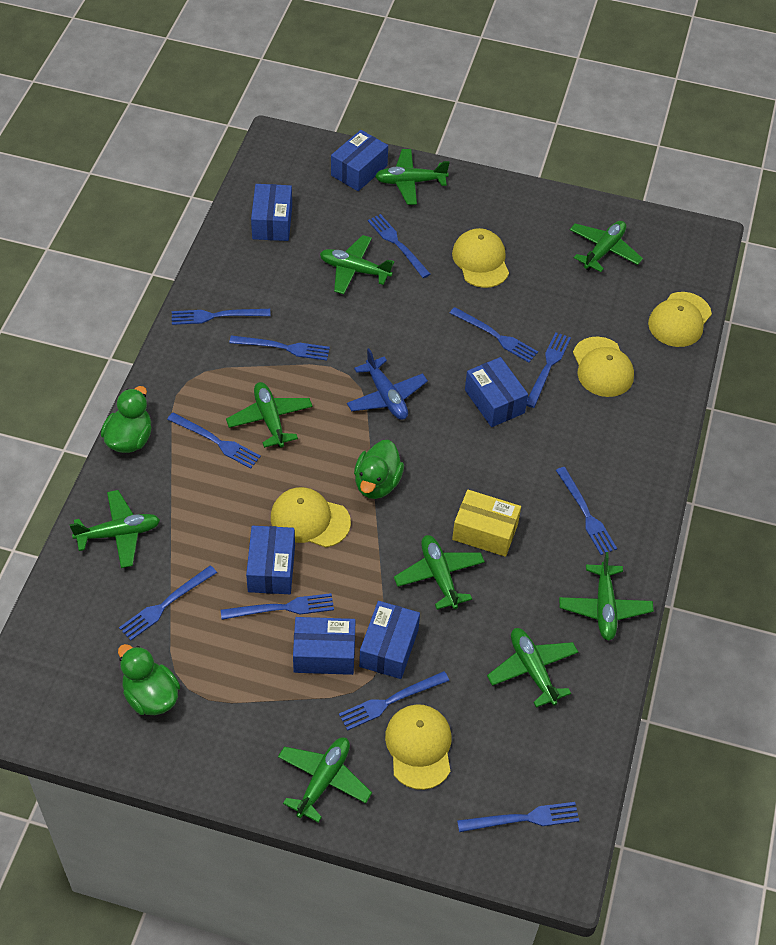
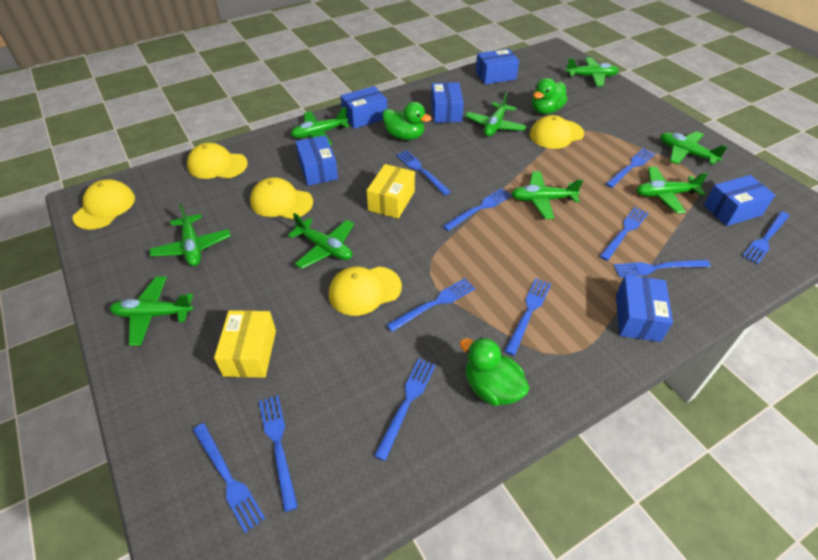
blue plane: [347,348,428,420] = 1 -> none = 0
yellow box: [452,490,521,557] = 1 -> [214,310,276,378] [367,164,415,219] = 2

